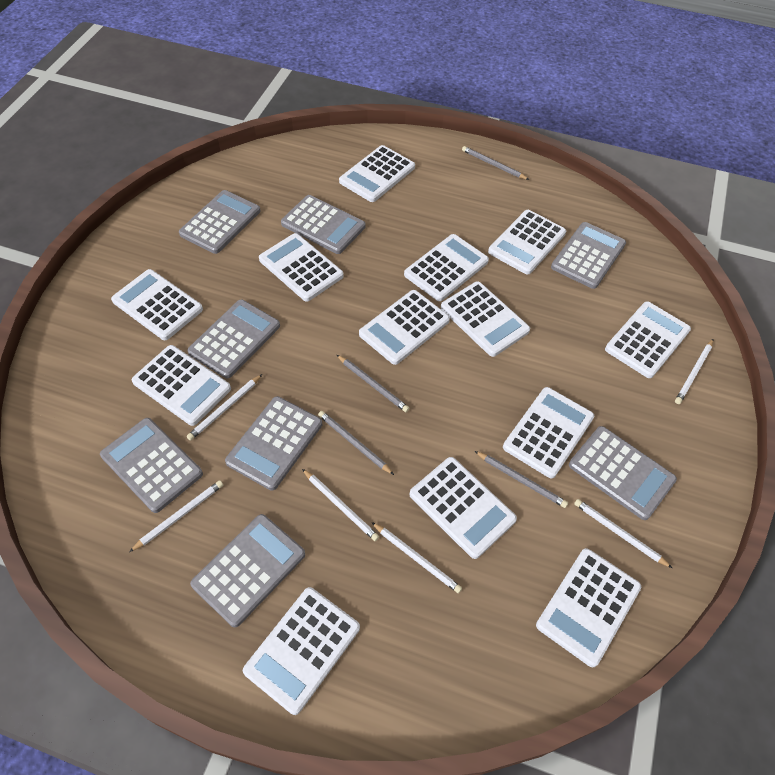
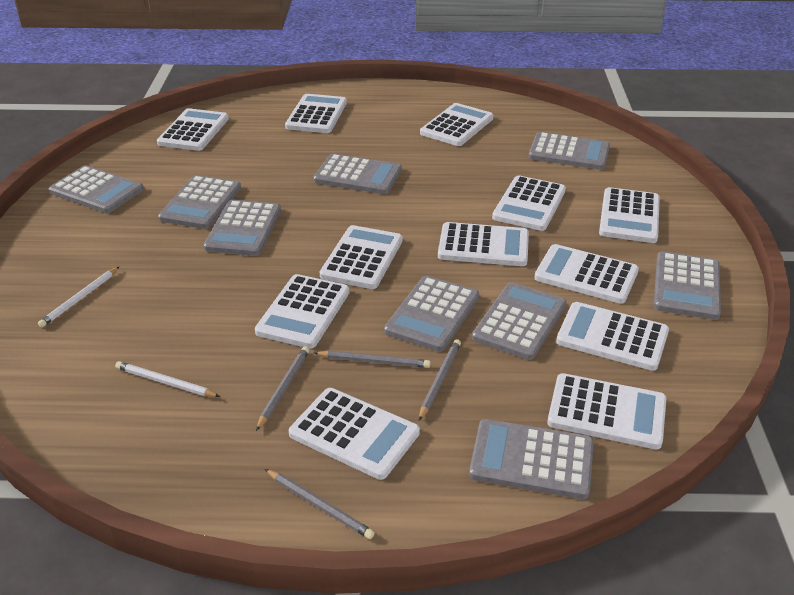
grey calculator: [100,418,203,513] [179,190,261,254] [187,300,280,378] [190,514,305,627] [225,396,322,491] [281,195,365,254] [551,222,626,289] [569,426,677,520] = 8 -> [49,165,144,213] [158,175,241,229] [204,200,281,256] [313,154,402,194] [384,276,479,352] [469,419,594,499] [472,282,567,360] [528,132,610,170] [654,251,721,320] = 9
white calculator: [111,269,203,340] [132,345,231,426] [243,587,360,715] [259,233,344,302] [339,145,415,202] [359,290,450,365] [404,234,489,301] [410,457,517,559] [441,281,530,357] [488,210,566,275] [503,387,594,478] [536,548,641,667] [605,301,691,378] = 13 -> [157,108,229,151] [255,274,350,348] [285,94,347,133] [289,388,420,480] [320,225,403,289] [420,103,494,146] [438,222,529,266] [492,175,566,231] [534,244,639,304] [547,373,667,449] [556,302,669,371] [599,187,660,243] = 12
white pencil: [129,480,223,552] [187,374,262,441] [302,469,379,541] [371,522,462,593] [574,499,672,568] [675,339,713,404] = 6 -> [38,267,119,328] [115,361,220,397] = 2

